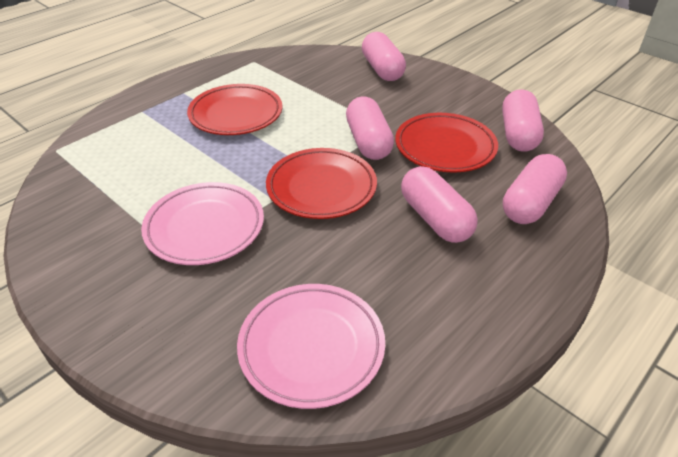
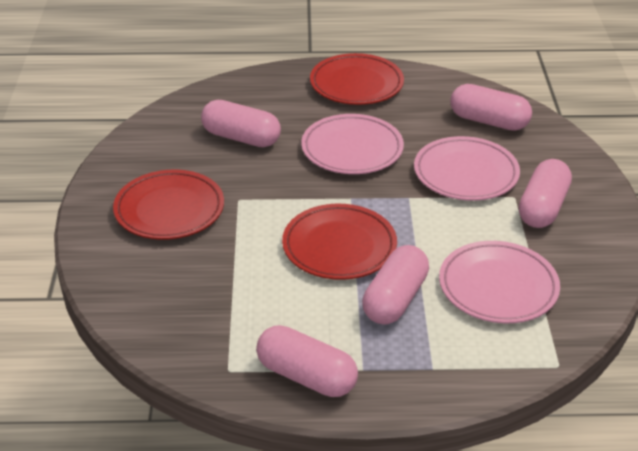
pink plate: [141,182,264,265] [237,284,385,409] = 2 -> [301,114,404,174] [414,136,520,201] [439,241,560,323] = 3

